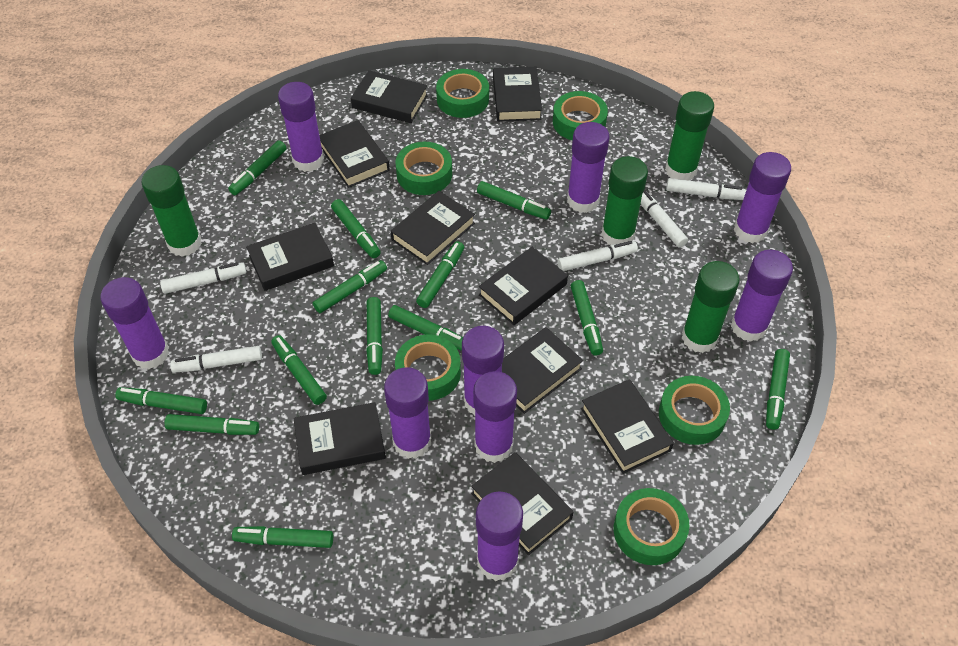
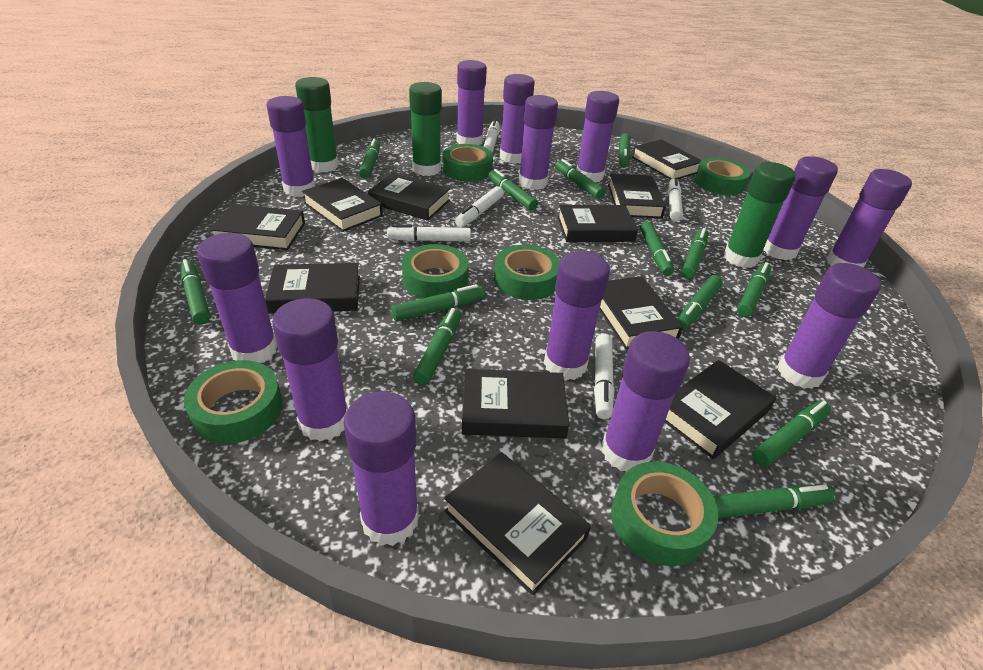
black book: [246,223,334,291] [293,402,386,475] [319,120,390,188] [351,70,428,123] [391,191,475,265] [471,452,573,555] [479,247,568,325] [493,67,542,122] [502,327,583,414] [581,379,674,474] = 10 -> [209,204,305,250] [265,263,360,314] [302,178,383,232] [368,173,450,221] [444,452,591,596] [462,369,570,439] [557,205,638,242] [599,276,683,349] [608,173,666,218] [632,139,702,180] [665,360,776,459] = 11
green glue stick: [142,165,202,257] [601,156,648,245] [665,91,714,181] [682,261,740,353] = 4 -> [295,77,338,173] [409,82,442,176] [724,162,796,268] = 3
purple glue stick: [101,277,169,369] [278,82,324,172] [384,367,431,459] [462,326,504,416] [473,371,517,463] [476,491,523,581] [567,122,610,213] [731,250,793,342] [734,152,791,243] = 9 -> [197,233,278,363] [267,96,315,197] [272,298,348,441] [344,391,419,546] [457,60,487,145] [500,74,535,164] [518,95,558,190] [544,251,610,380] [576,91,619,183] [601,331,690,471] [764,156,838,260] [778,263,881,389] [826,169,912,268] = 13

